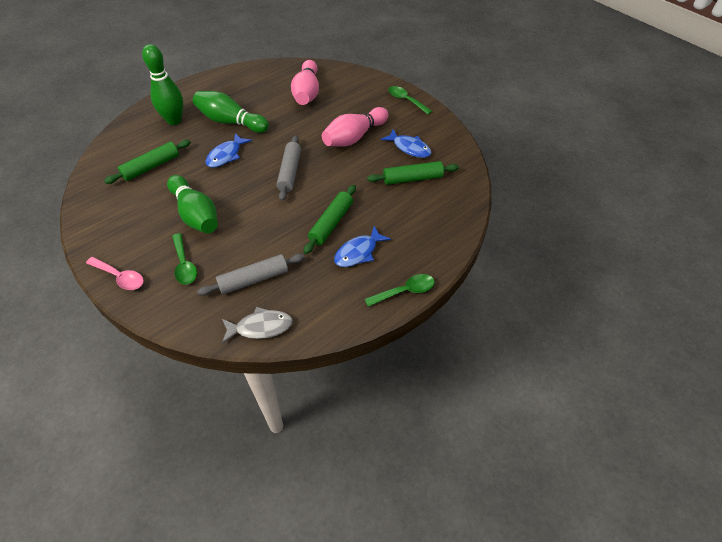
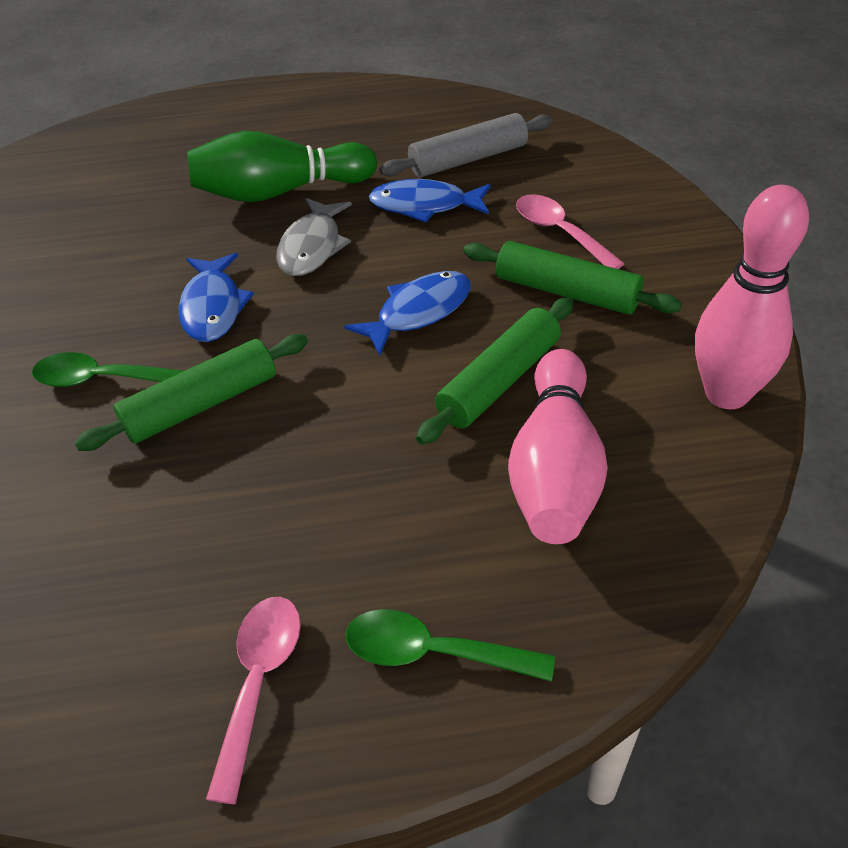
green bowling pin: [142,44,183,125] [167,175,218,233] [193,91,269,133] = 3 -> [187,131,377,202] = 1
green spoon: [172,233,197,285] [365,274,435,307] [388,86,432,114] = 3 -> [32,352,184,387] [346,609,555,682] = 2
grey rolling pin: [197,254,305,296] [277,135,301,201] = 2 -> [379,113,553,177] = 1
pink spoon: [86,257,144,290] = 1 -> [206,597,301,804] [516,194,625,269] = 2

